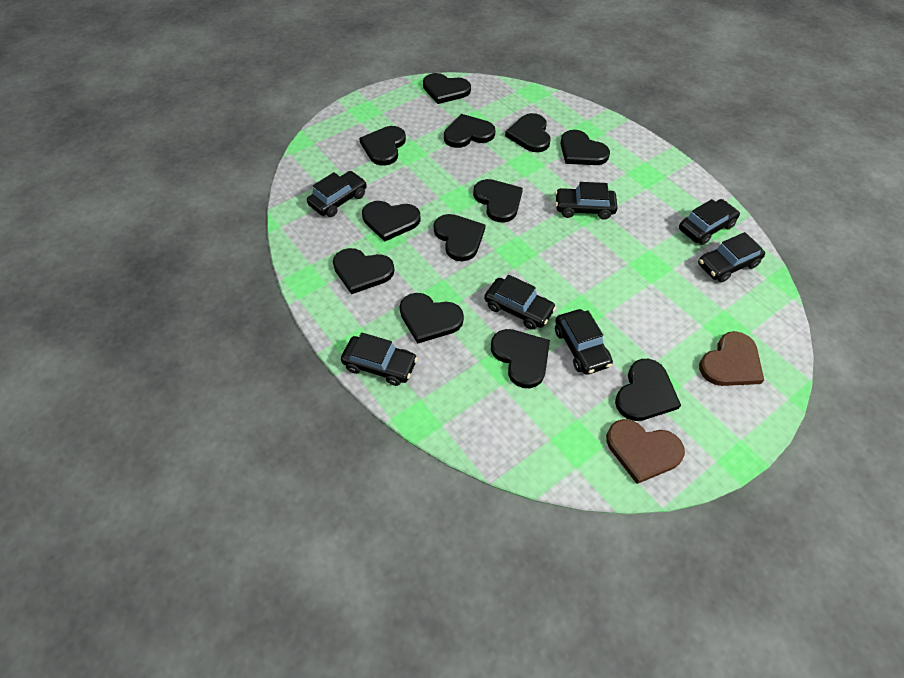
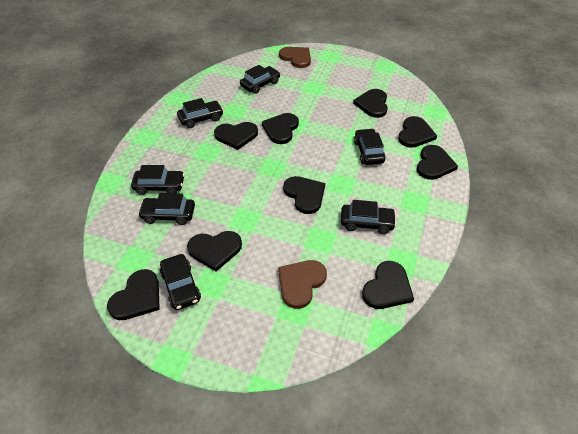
black heart: [333,248,394,294] [359,126,406,166] [362,201,420,242] [400,293,464,344] [423,73,471,104] [434,214,486,261] [444,114,496,148] [473,179,523,223] [491,329,550,388] [505,113,551,152] [560,130,610,165] [615,359,681,421] = 12 -> [107,269,160,320] [187,231,242,272] [214,122,258,150] [262,113,299,144] [283,176,325,214] [353,89,388,118] [362,261,414,309] [398,116,437,148] [417,145,458,180] = 9

